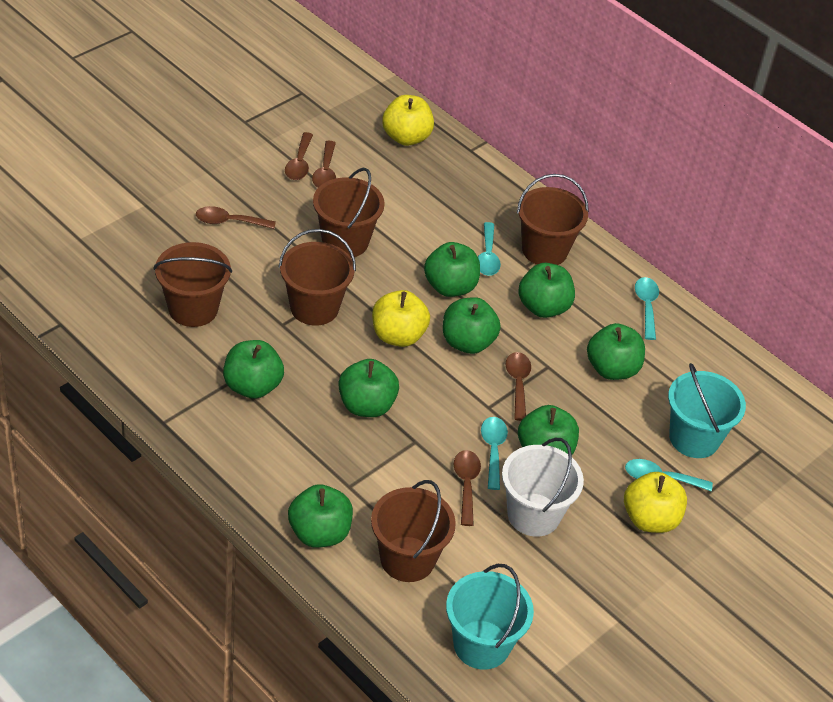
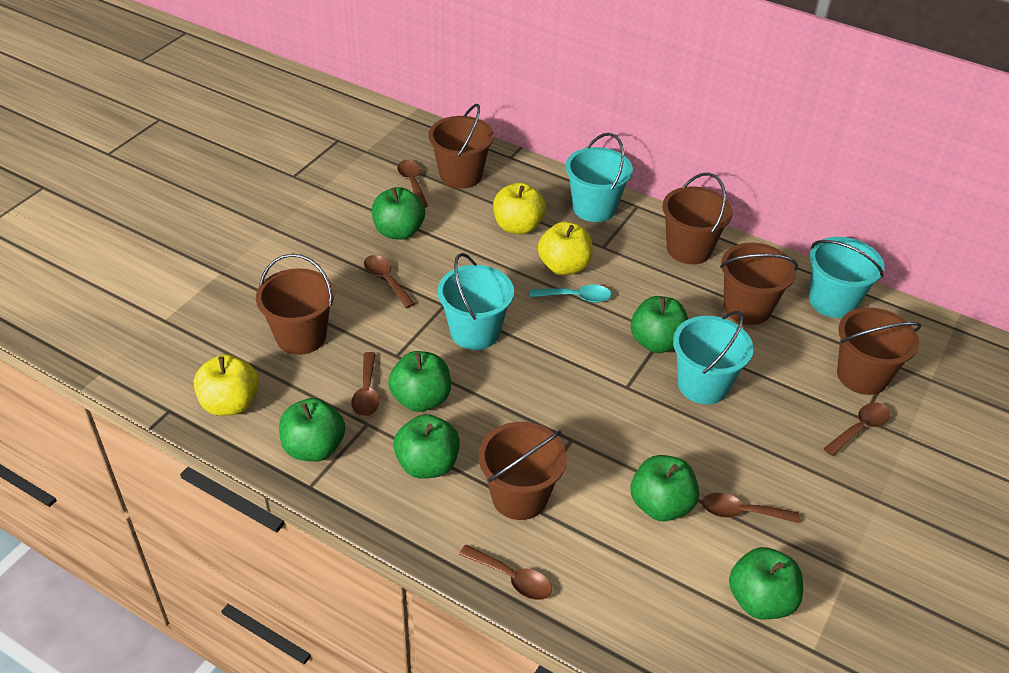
brown bucket: [154,242,232,327] [279,229,356,326] [313,168,385,257] [371,480,456,582] [517,174,589,265] = 5 -> [256,254,334,355] [429,104,494,189] [479,422,567,520] [662,173,733,264] [720,243,798,325] [837,307,921,395] = 6
brown spoon: [196,206,276,229] [285,132,313,180] [312,141,336,188] [454,450,481,526] [505,352,531,421] = 5 -> [351,352,379,417] [364,255,415,308] [397,160,428,208] [459,545,552,600] [702,493,800,523] [823,403,890,456] = 6
green apple: [223,340,284,399] [288,484,353,547] [338,359,399,417] [424,242,480,297] [443,297,501,354] [518,263,575,318] [518,405,579,455] [587,323,645,380] = 8 -> [279,398,345,461] [372,187,425,240] [388,351,451,412] [393,414,460,479] [631,296,688,353] [631,455,699,521] [729,547,803,620] = 7
turquoise bucket: [446,564,534,670] [668,363,746,458] = 2 -> [438,253,514,350] [565,133,633,222] [673,311,753,404] [809,237,885,318] = 4
turquoise spoon: [478,222,501,276] [481,417,508,490] [625,459,713,491] [635,277,659,340] = 4 -> [530,285,612,303] = 1
white bucket: [502,438,584,537] = 1 -> none = 0

